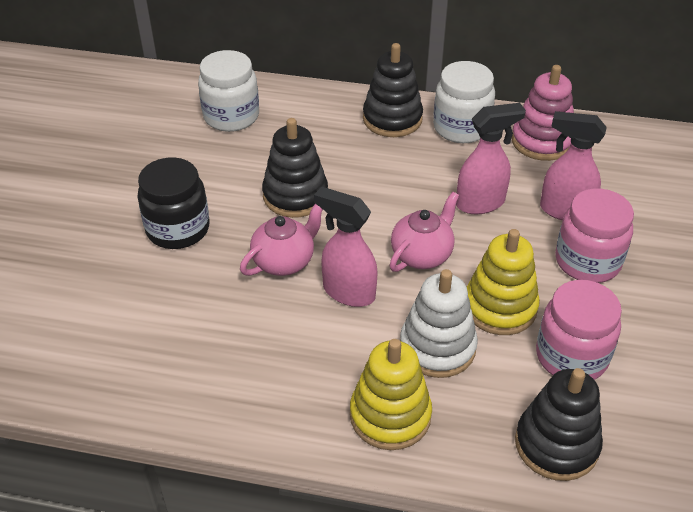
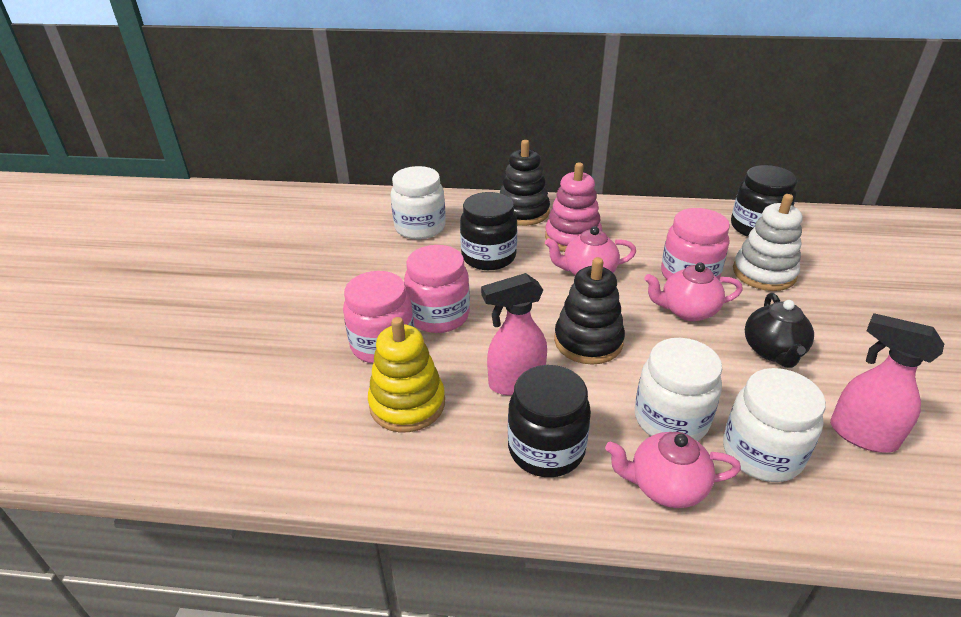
black jar: [137,157,209,249] = 1 -> [460,192,517,270] [508,365,591,477] [731,165,798,237] = 3
black stacking toy: [262,118,328,218] [363,43,423,137] [515,368,603,481] = 3 -> [500,140,550,226] [554,257,625,365] = 2
black teapot: none = 0 -> [745,293,814,368] = 1
pink jar: [536,280,622,380] [555,189,634,283] = 2 -> [343,271,414,363] [404,245,470,333] [661,208,730,280] = 3
pink spray bottle: [314,187,377,307] [456,103,526,214] [540,111,607,221] = 3 -> [481,273,547,396] [830,313,944,453] = 2
pink teapot: [240,204,323,276] [390,192,459,272] = 2 -> [545,226,636,276] [605,432,741,508] [644,263,743,321] = 3
white jar: [198,50,259,132] [433,61,495,143] = 2 -> [391,166,446,239] [635,338,722,441] [723,368,826,482] = 3
yellow stacking toy: [350,339,432,450] [467,229,540,335] = 2 -> [368,317,445,432] = 1

